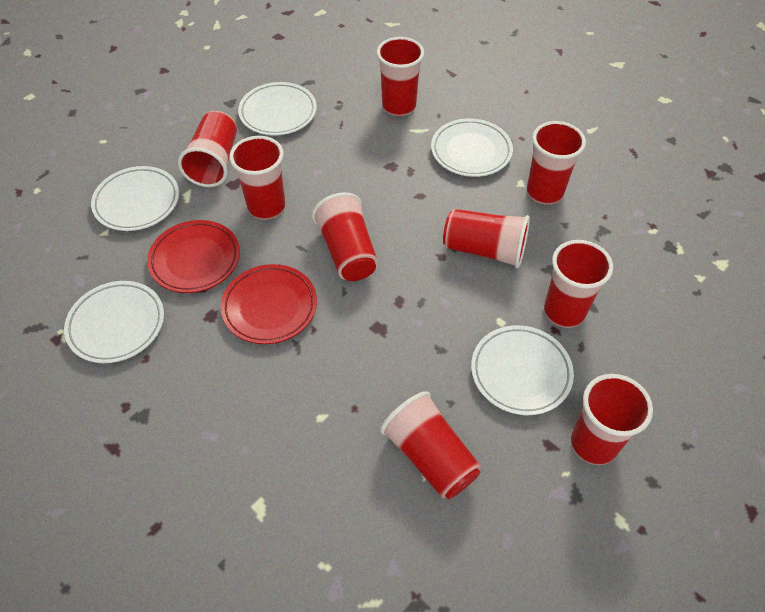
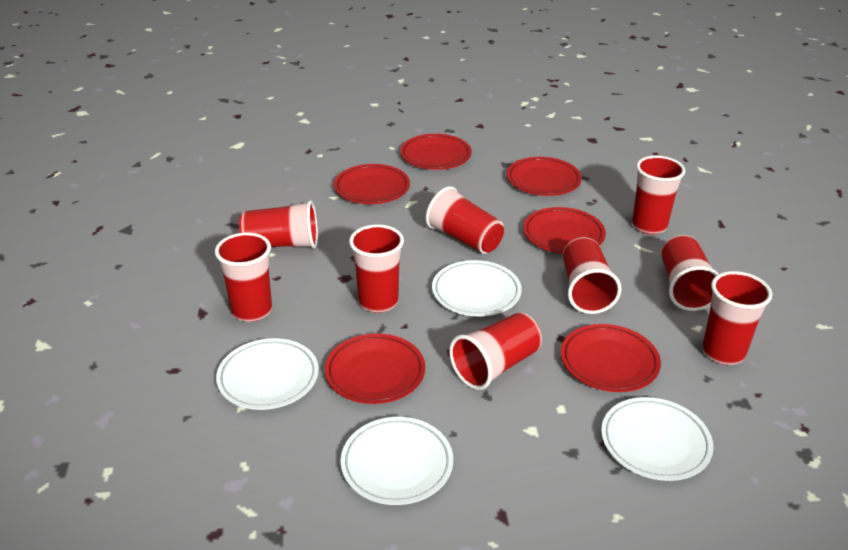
red plate: [147,220,240,293] [221,264,317,344] = 2 -> [325,334,425,404] [334,164,410,204] [400,134,472,170] [507,157,582,196] [523,207,606,254] [561,324,661,392] = 6
white plate: [64,281,164,363] [91,166,179,231] [238,82,317,135] [431,118,513,177] [471,325,574,415] = 5 -> [216,338,319,410] [341,417,453,505] [432,260,522,317] [601,397,713,481] = 4

